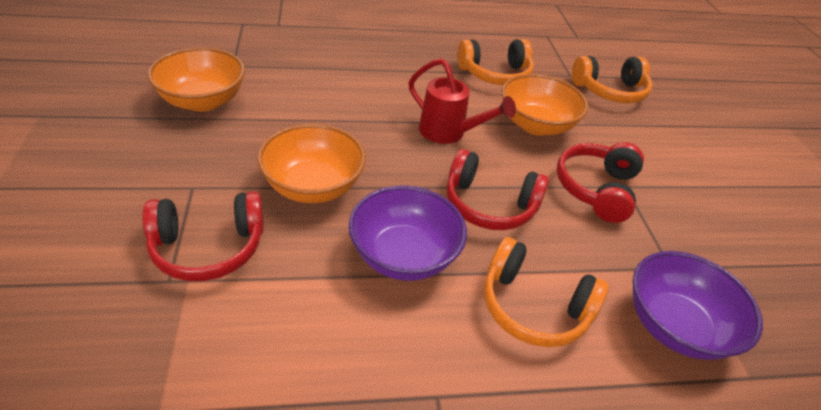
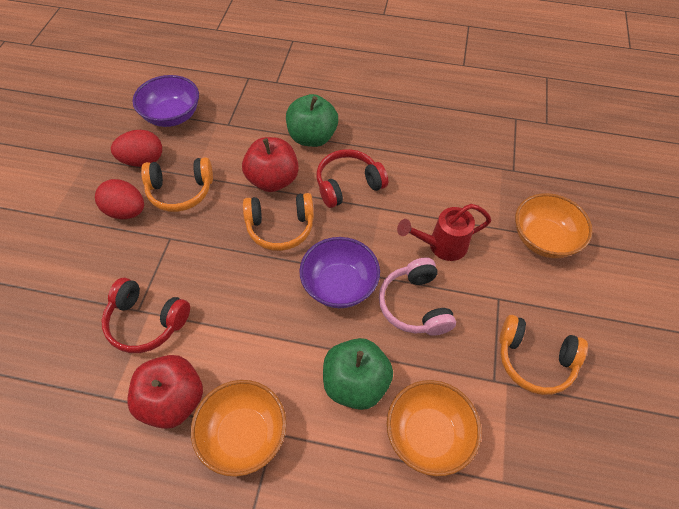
green apple: none = 0 -> [286,94,338,147] [323,338,393,410] = 2
pink headphones: none = 0 -> [379,257,456,336] = 1
red apple: none = 0 -> [127,355,203,429] [242,137,299,192] = 2
red egg: none = 0 -> [95,179,144,219] [111,130,162,167] = 2
red headphones: [142,192,264,281] [447,149,549,230] [556,142,644,223] = 3 -> [101,278,190,353] [316,149,388,208] = 2

